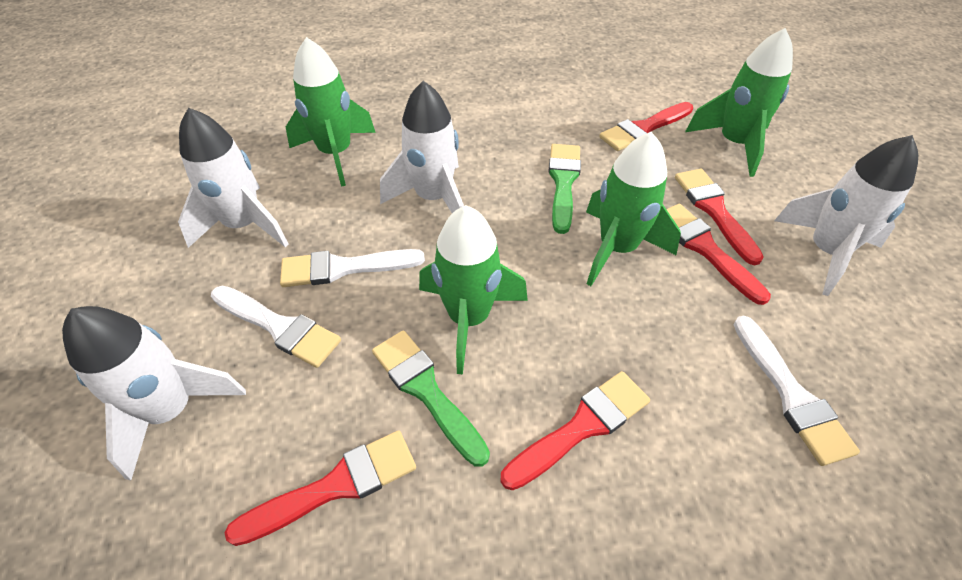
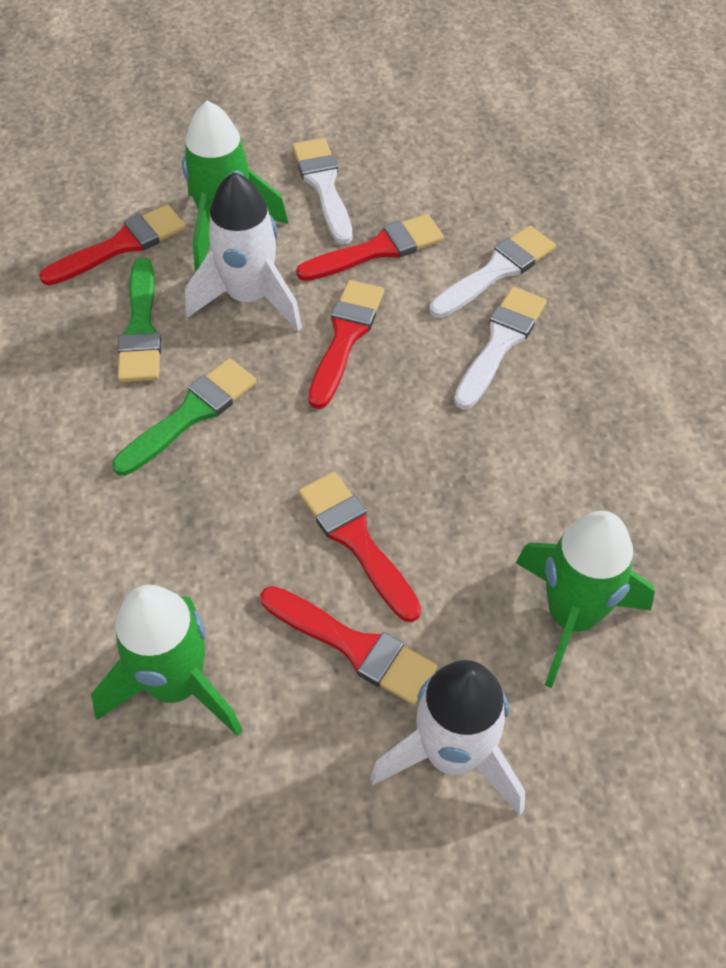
green rocket: [286,37,376,187] [419,205,528,375] [586,132,681,286] [685,28,793,177] = 4 -> [91,585,243,736] [182,100,289,271] [516,511,655,688] = 3
white rocket: [62,306,246,480] [178,108,289,248] [380,81,464,213] [774,135,918,296] = 4 -> [185,172,302,331] [370,660,525,815] = 2

